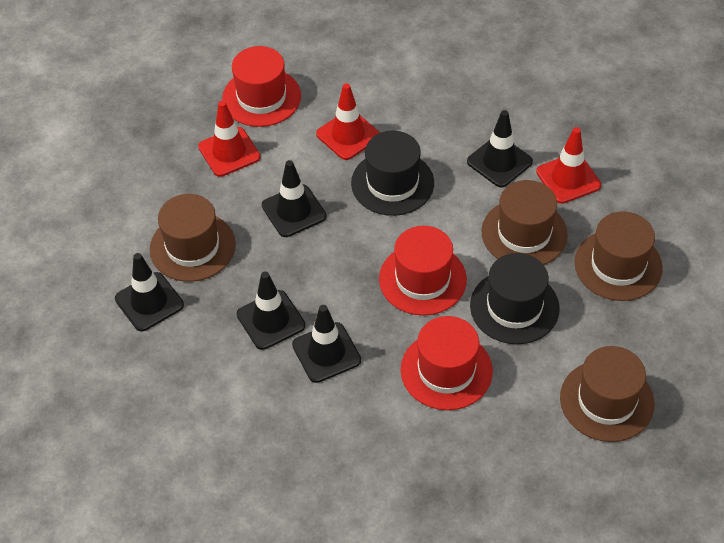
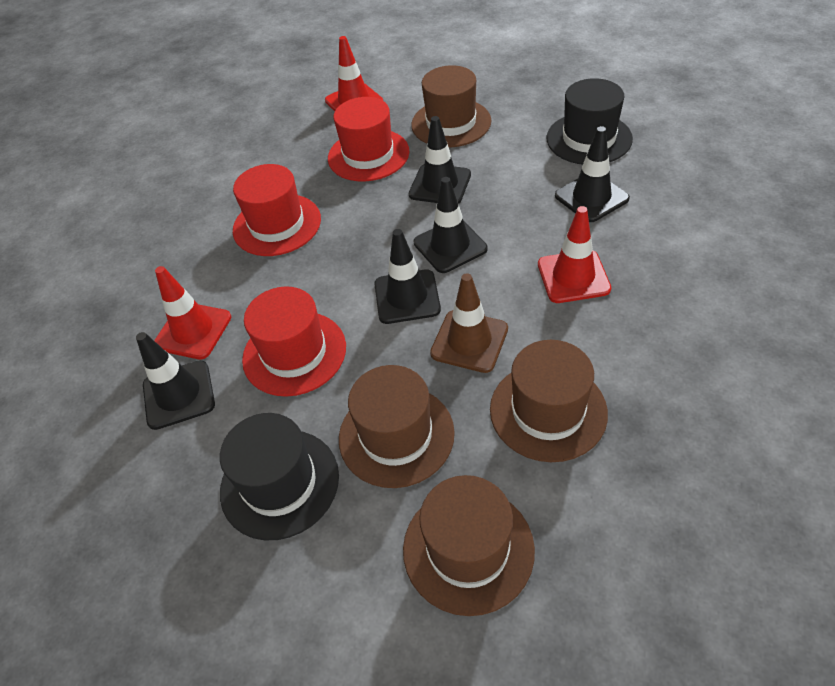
brown traffic cone: none = 0 -> [430,273,508,373] = 1

